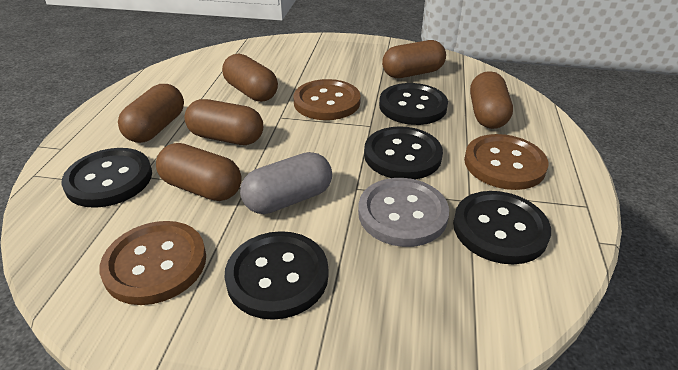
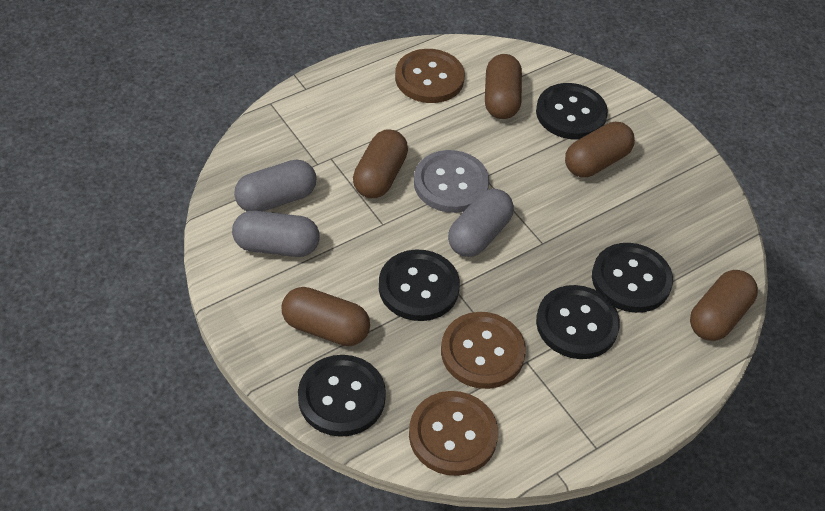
brown capsule: [118,84,184,143] [156,143,242,201] [185,99,263,145] [222,54,278,102] [382,40,446,78] [470,71,513,129] = 6 -> [282,287,370,346] [353,129,408,198] [485,54,522,119] [565,122,635,177] [690,270,758,341] = 5
grey capsule: [240,152,332,214] = 1 -> [232,211,320,257] [234,160,316,211] [448,189,514,257] = 3

